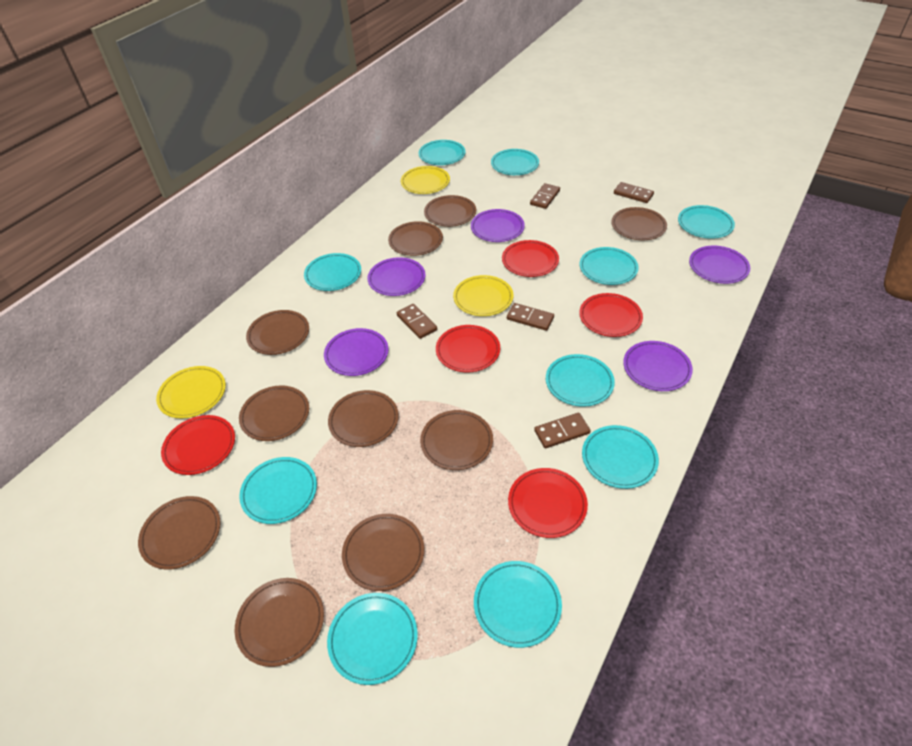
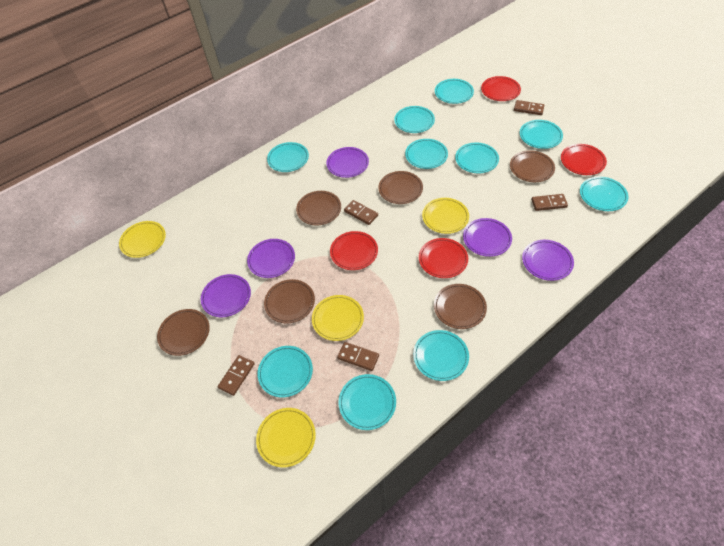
brown plate: [138,496,221,570] [235,578,324,667] [239,385,309,441] [246,310,309,355] [328,390,399,447] [342,514,424,591] [388,221,443,256] [420,410,493,470] [424,195,476,227] [611,207,667,240] = 10 -> [157,309,210,356] [264,279,315,323] [296,191,341,226] [378,171,423,204] [434,284,487,329] [510,150,555,182] = 6
red plate: [161,415,235,475] [436,325,500,372] [502,240,559,277] [508,468,588,538] [579,293,643,337] = 5 -> [330,231,378,270] [419,238,468,278] [481,76,521,101] [561,144,607,175] = 4
yellow plate: [156,366,226,418] [401,166,450,194] [453,275,513,316] = 3 -> [119,221,166,258] [256,408,316,468] [312,295,364,341] [422,198,469,234] = 4

